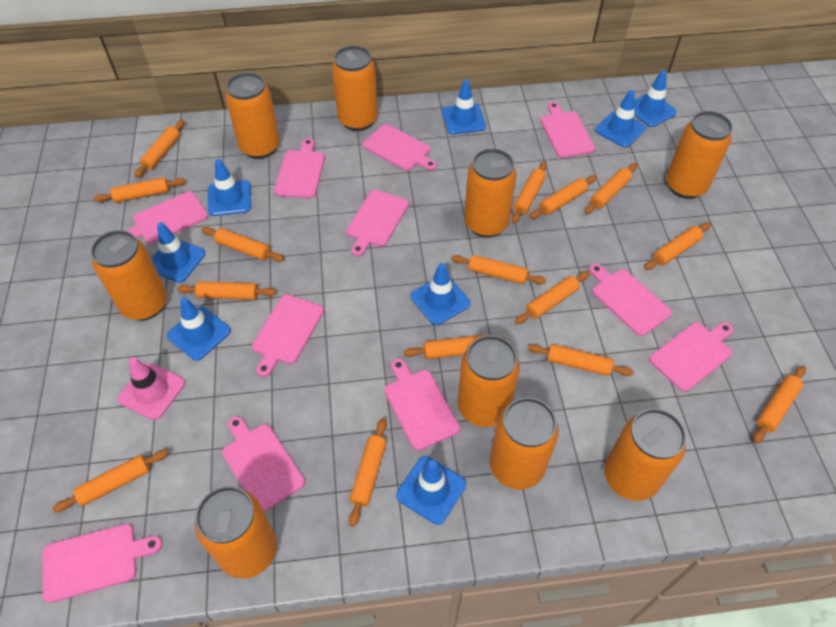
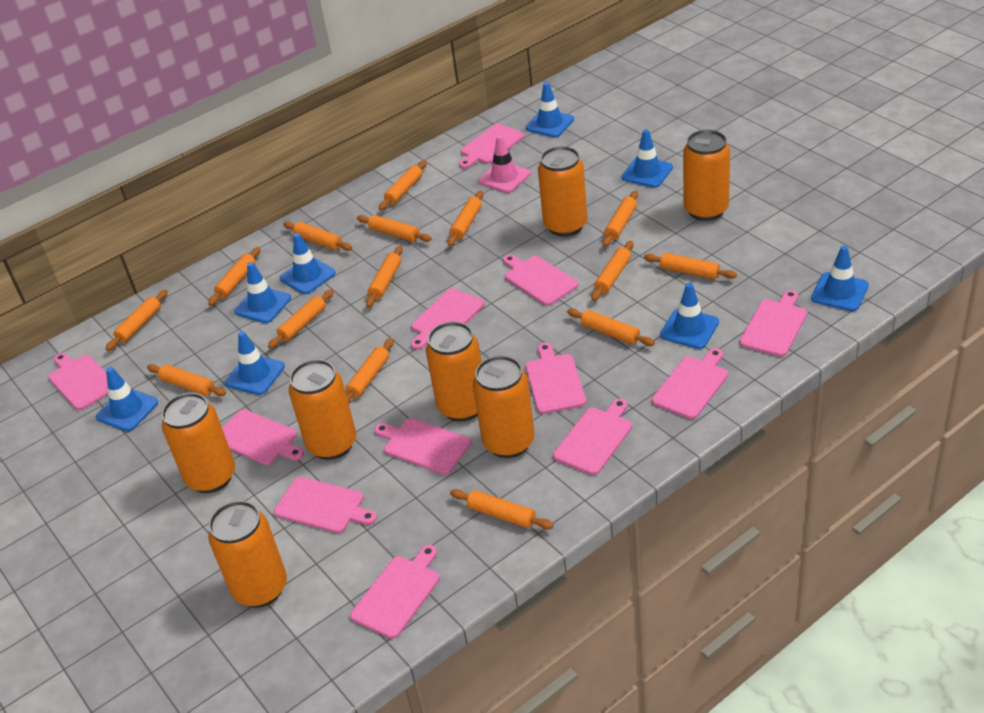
orange can: [91,230,167,321] [195,486,277,579] [226,72,280,159] [332,46,378,131] [458,335,520,427] [464,149,516,238] [490,397,559,490] [604,409,686,501] [666,111,733,199] = 9 -> [162,393,235,493] [208,501,287,608] [289,359,356,460] [426,322,482,422] [473,356,535,458] [538,146,587,237] [683,130,730,221] = 7
pink cutting board: [43,524,162,603] [125,191,208,244] [222,416,305,512] [252,294,324,377] [274,138,325,199] [346,190,409,256] [362,124,437,171] [384,359,460,451] [540,102,595,158] [589,264,672,336] [649,322,733,392] = 11 -> [48,353,108,410] [222,409,304,465] [274,477,377,533] [350,545,440,639] [374,418,471,475] [411,288,485,350] [459,124,524,169] [503,255,579,306] [525,343,586,414] [553,399,632,475] [652,348,728,419] [739,290,807,357] = 12

